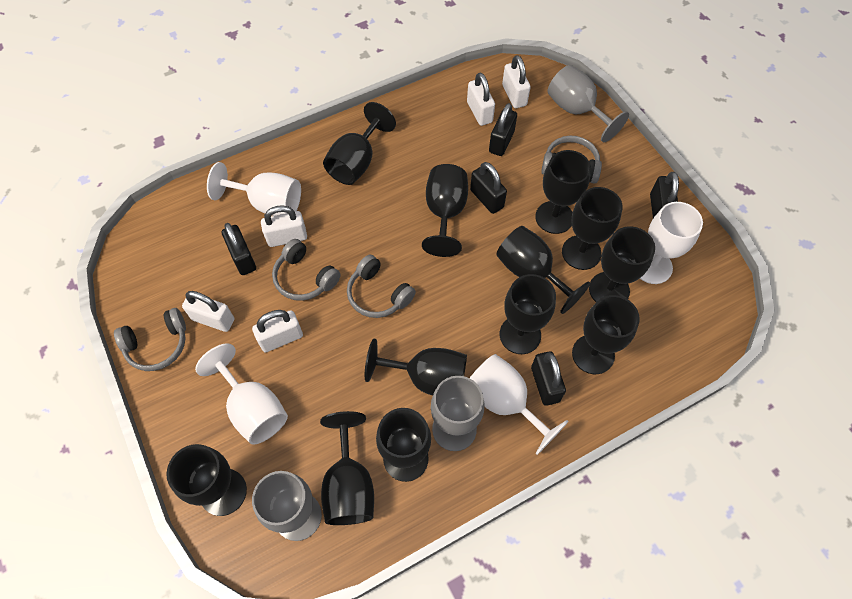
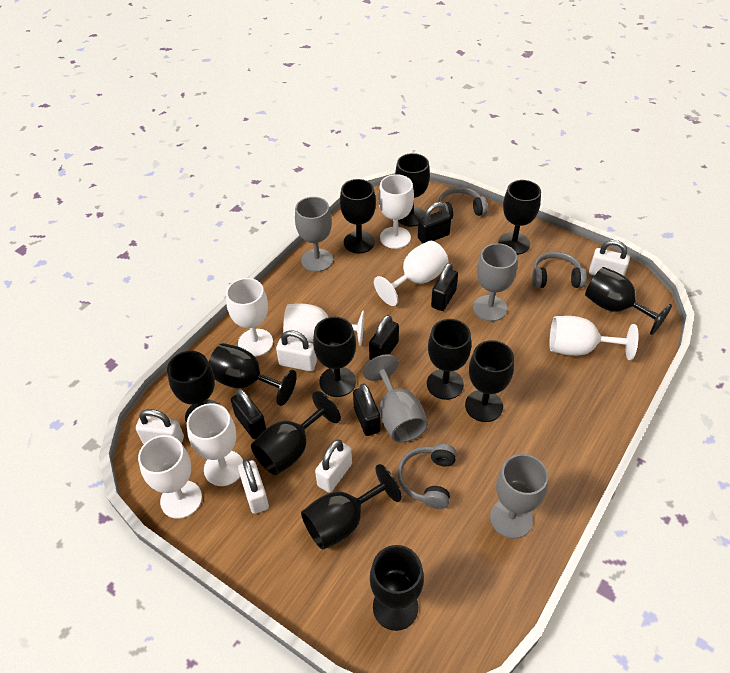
grey goblet: [252,471,322,541] [431,376,485,451] [548,65,629,142] = 3 -> [295,197,333,272] [363,354,428,443] [473,243,517,321] [490,454,548,539] = 4
grey headphones: [114,308,186,371] [272,239,341,301] [347,255,416,318] [541,136,602,184] = 4 -> [398,444,457,509] [438,187,488,220] [532,252,587,288] = 3
white goblet: [195,343,288,445] [207,162,301,216] [470,354,569,455] [640,202,703,284] = 4 -> [138,435,202,519] [187,403,243,486] [226,278,273,357] [283,304,364,346] [374,241,449,306] [378,174,414,249] [549,316,638,360] = 7

